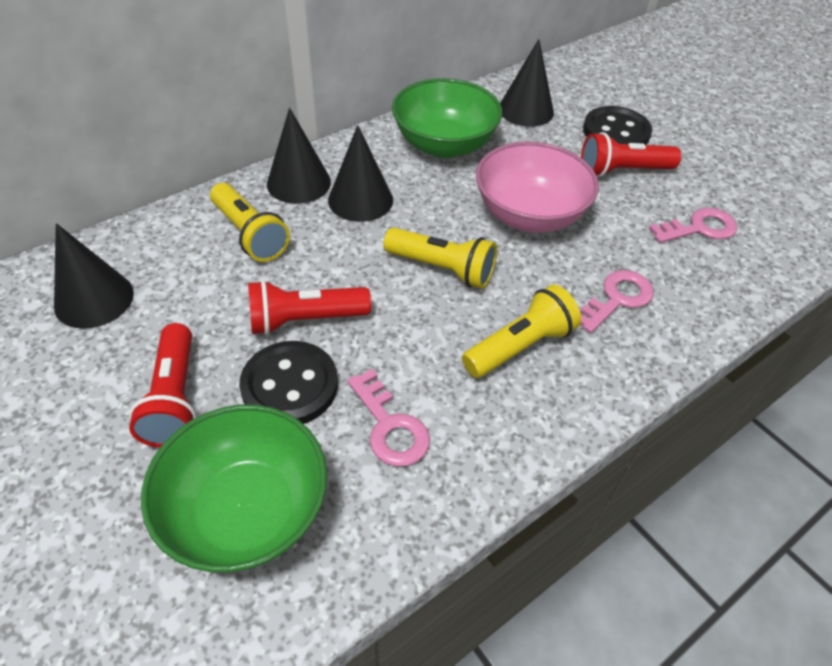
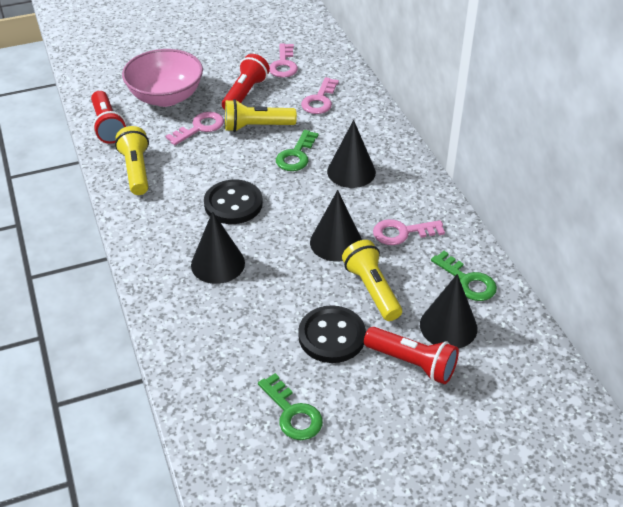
green bowl: [141,405,327,572] [392,78,502,158] = 2 -> none = 0
green key: none = 0 -> [258,373,323,440] [276,130,319,171] [431,251,497,301] = 3
pink key: [348,369,430,467] [580,270,654,333] [649,208,737,243] = 3 -> [165,112,224,145] [269,43,298,78] [301,77,339,114] [373,219,445,245] = 4

